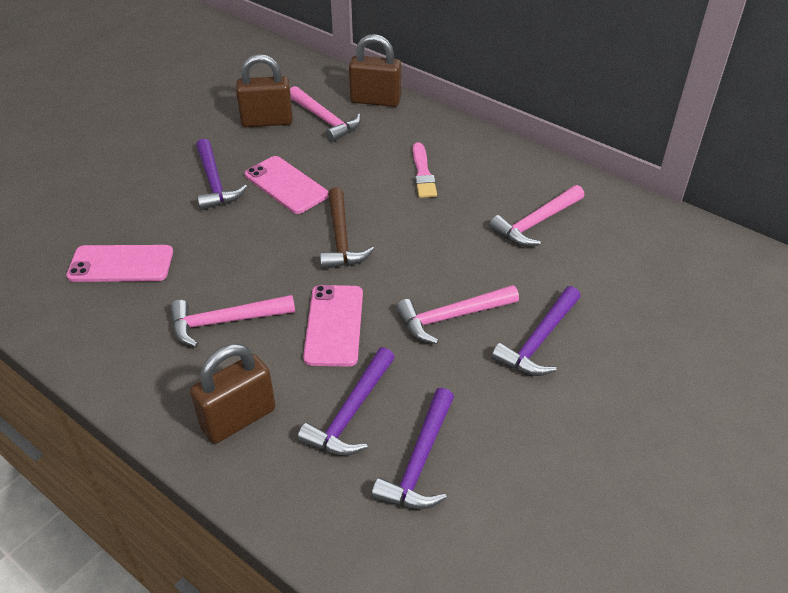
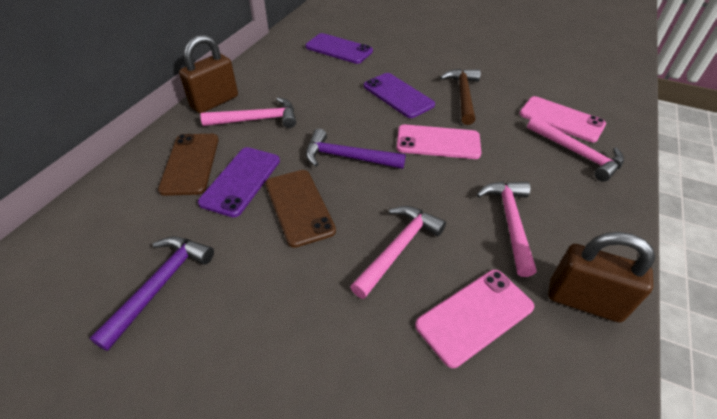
brown padlock: [190,344,275,443] [236,54,293,127] [349,34,401,107] = 3 -> [179,35,238,114] [548,232,655,323] = 2
brown phone: none = 0 -> [158,134,219,196] [265,170,336,248] = 2
pink brush: [413,142,437,198] = 1 -> none = 0
purple hammer: [196,138,247,210] [297,347,395,456] [371,388,454,509] [491,286,581,376] = 4 -> [90,236,214,351] [306,129,406,169] = 2
purple phone: none = 0 -> [198,147,280,217] [305,33,373,64] [364,73,435,118] = 3

